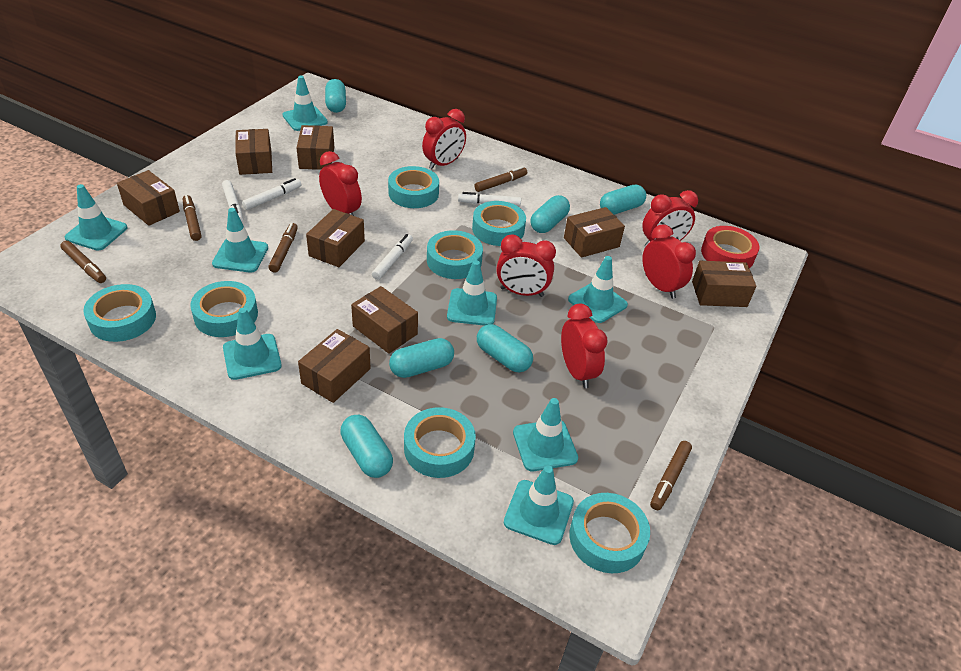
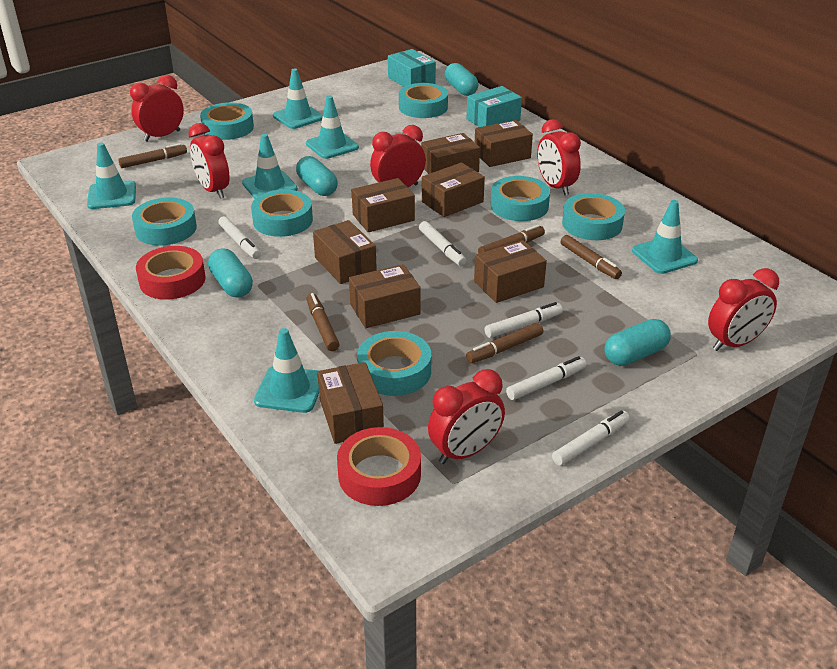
red tape: [701,226,759,268] = 1 -> [136,246,206,300] [337,427,421,506] = 2
turquoise box: none = 0 -> [388,49,436,87] [467,86,522,127] = 2
turquoise capsule: [325,79,346,113] [340,415,393,478] [389,338,454,378] [477,324,533,373] [531,195,570,233] [600,185,646,215] = 6 -> [208,248,253,298] [296,156,338,196] [445,63,478,96] [605,319,671,366] = 4
turquoise traffic cone: [65,184,128,251] [212,208,268,273] [223,308,282,380] [283,76,328,131] [447,260,497,326] [504,465,574,545] [513,398,578,471] [568,256,628,323] = 8 -> [87,143,136,209] [242,134,298,199] [254,328,319,413] [273,68,323,129] [306,95,359,159] [632,200,698,274] = 6
white marker: [222,180,243,222] [242,178,302,210] [372,234,413,280] [458,192,521,207] = 4 -> [218,216,261,259] [419,221,466,266] [485,302,563,338] [506,356,587,400] [552,410,630,466] = 5

